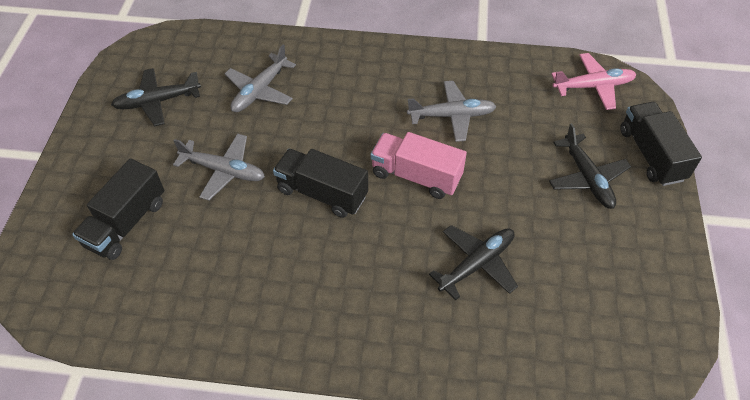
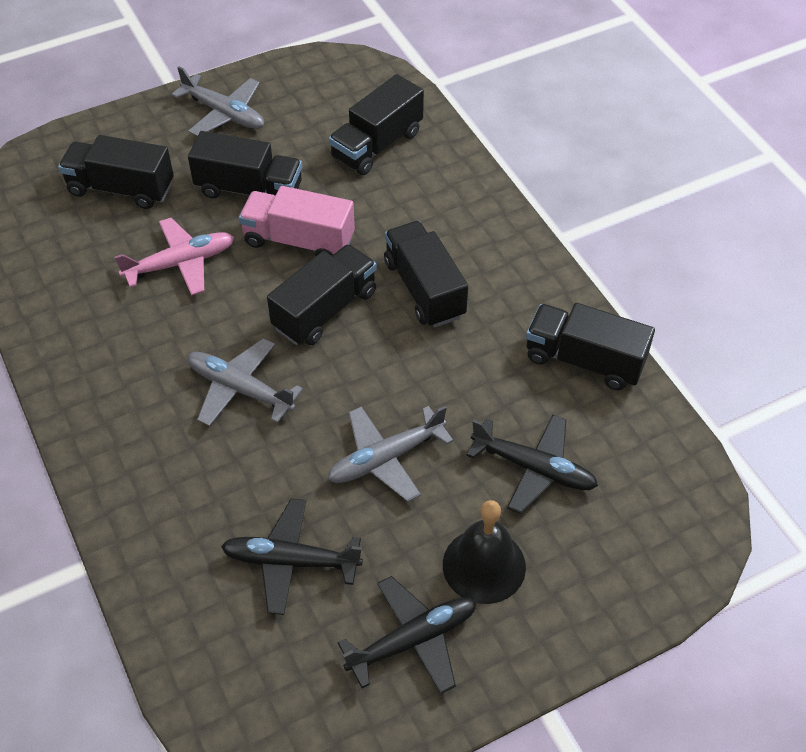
black bell: none = 0 -> [443,500,526,604] = 1
black truck: [72,159,164,260] [273,149,368,218] [620,102,702,186] = 3 -> [58,135,174,209] [188,131,302,199] [267,244,377,345] [329,74,424,175] [384,221,468,327] [526,303,655,390] = 6

